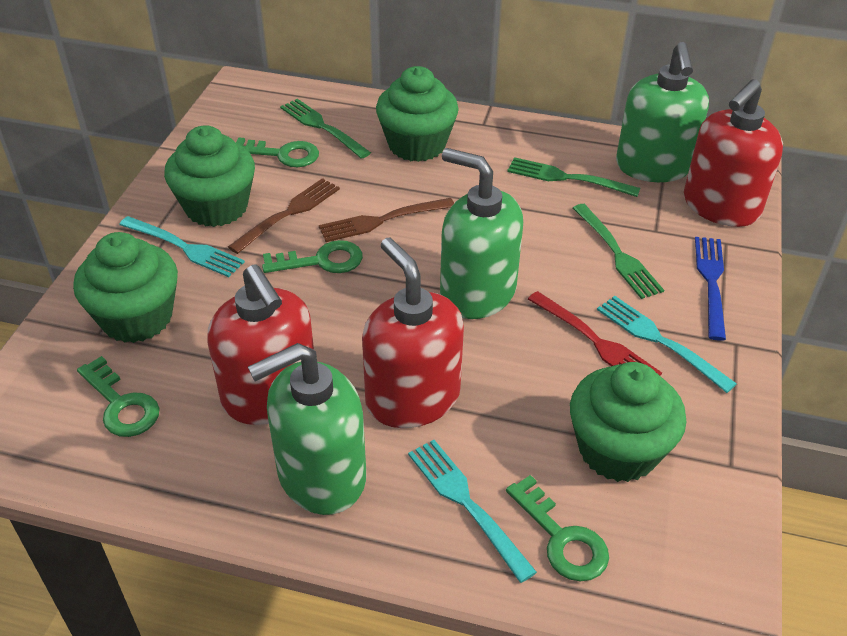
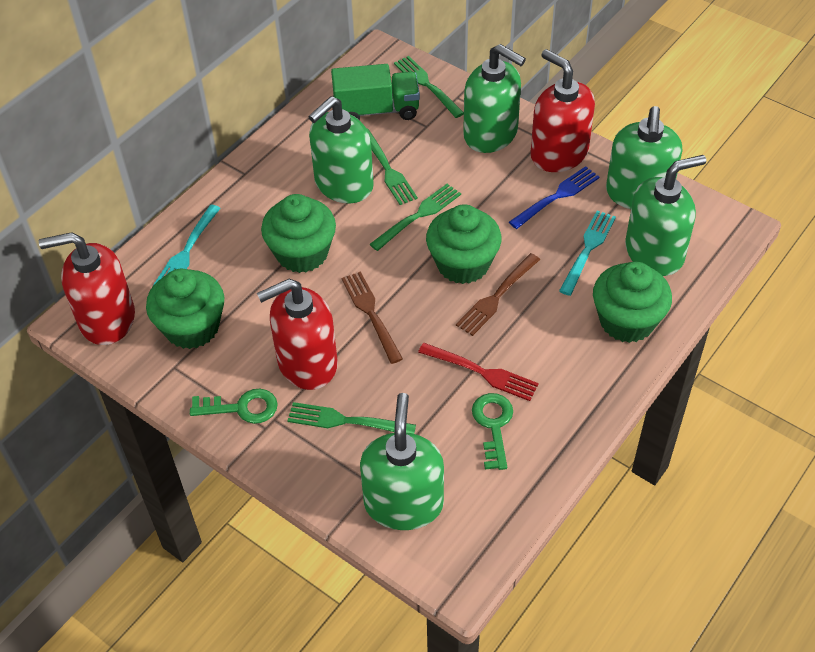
green fork: [280,99,371,159] [507,157,640,197] [573,204,664,299] = 3 -> [287,402,416,434] [367,128,418,205] [369,184,461,251] [394,56,464,118] = 4
green key: [77,356,160,437] [236,137,319,167] [262,240,363,273] [506,475,609,581] = 4 -> [190,389,278,424] [472,393,513,470] = 2
green soap dispenser: [248,343,366,515] [440,148,523,319] [616,42,709,182] = 3 -> [308,96,374,203] [360,393,444,530] [463,44,526,153] [606,106,682,209] [625,155,706,276] = 5
green truck: none = 0 -> [331,64,420,120] = 1
turquoise fork: [119,216,245,277] [408,440,537,583] [597,296,737,393] = 3 -> [153,205,220,285] [559,211,616,296] = 2

